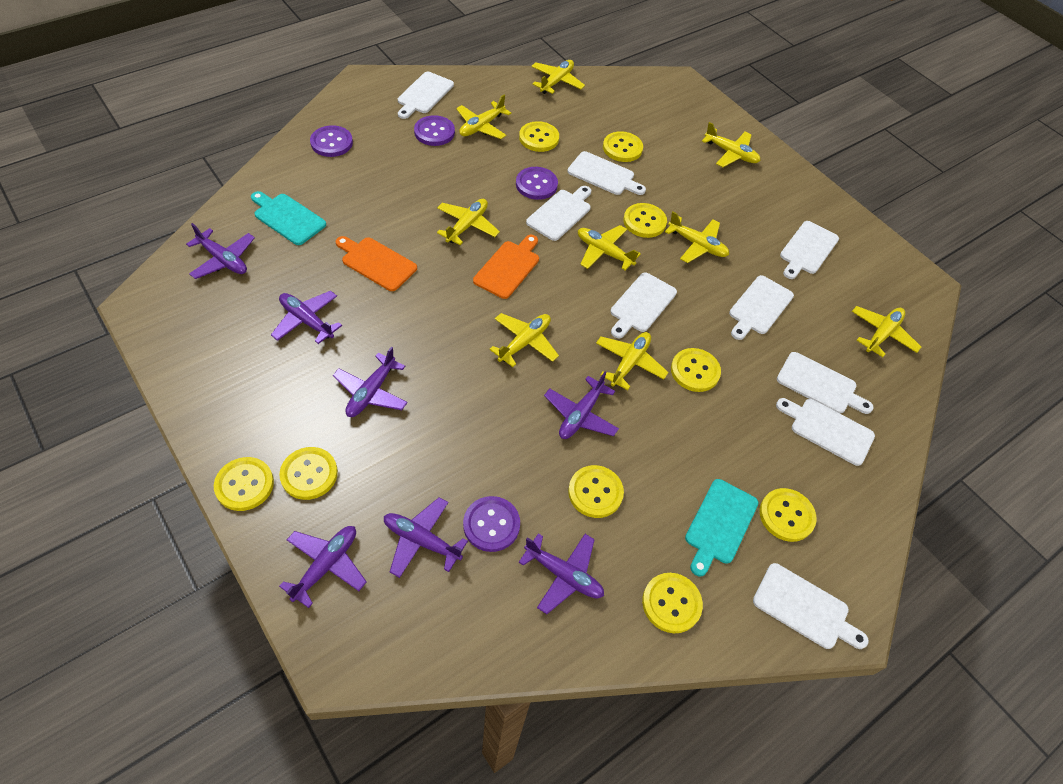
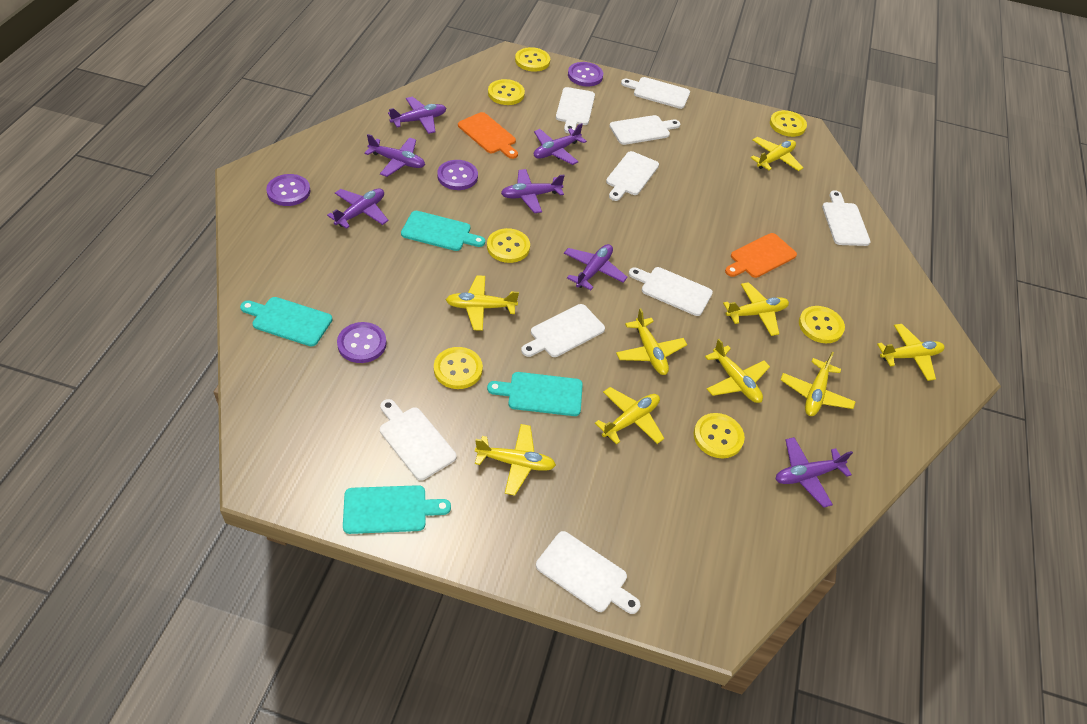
turquoise cutting board: [251,191,326,245] [685,479,758,576] = 2 -> [240,297,332,347] [343,485,451,534] [401,211,485,251] [487,372,583,416] = 4
yellow button: [214,457,274,511] [279,447,338,500] [519,121,559,152] [568,465,624,518] [603,131,643,162] [623,203,667,238] [642,573,703,633] [671,348,721,392] [760,488,817,542] = 9 -> [434,347,483,389] [487,228,530,263] [488,79,525,105] [515,47,550,72] [694,413,745,458] [770,110,807,137] [799,306,845,343] = 7

